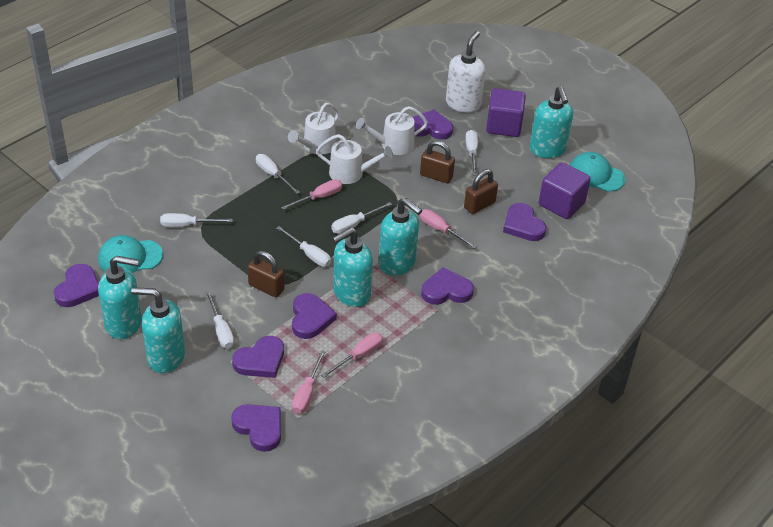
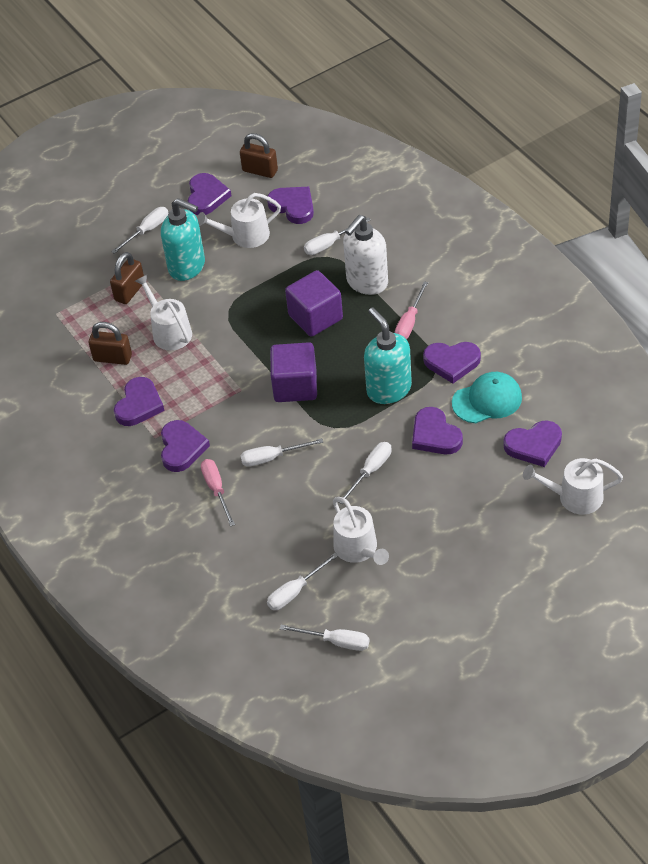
pink screwdriver: [281,179,342,210] [292,350,326,413] [321,332,383,378] [420,209,477,249] = 4 -> [201,459,235,526] [395,281,428,339] = 2
turquoise cap: [98,235,163,273] [570,152,625,192] = 2 -> [452,372,522,423] = 1
turquoise soap dispenser: [98,256,142,339] [131,287,185,373] [332,227,373,307] [378,197,422,276] [529,86,573,158] = 5 -> [161,198,205,281] [364,308,412,404] = 2
white watering can: [288,103,339,154] [316,134,393,184] [356,106,428,155] = 3 -> [135,275,192,351] [197,193,281,248] [333,497,389,565] [523,458,623,515] = 4

